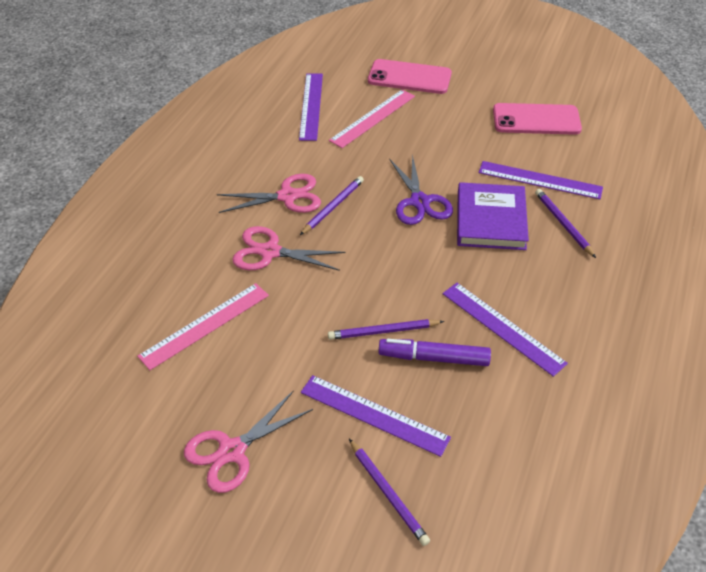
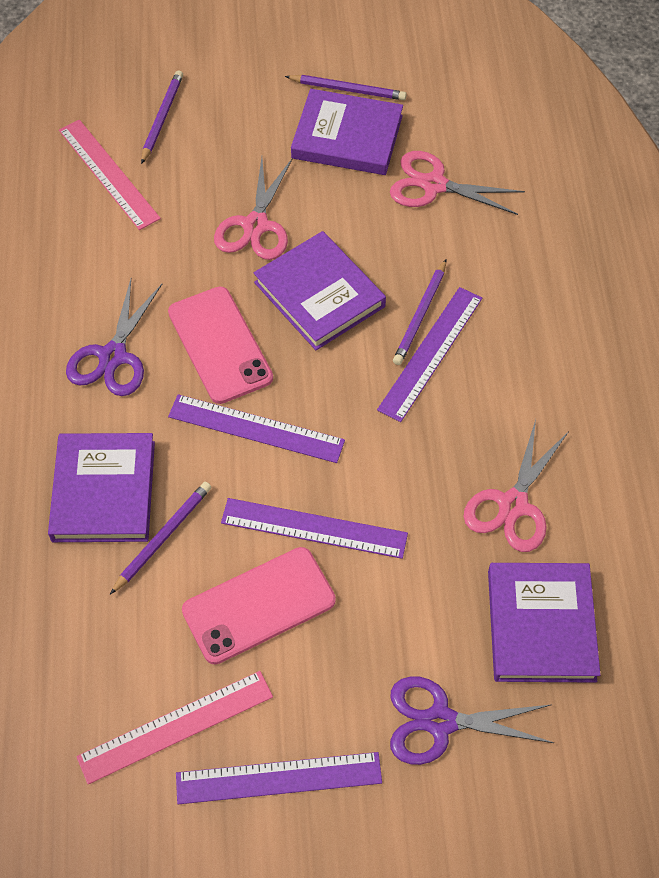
purple book: [457,182,529,250] = 1 -> [48,433,155,542] [254,231,386,350] [291,89,403,175] [488,563,601,683] = 4
purple marker: [379,339,491,366] = 1 -> none = 0
purple scissors: [389,155,453,225] = 1 -> [66,279,162,396] [390,676,554,765] = 2

